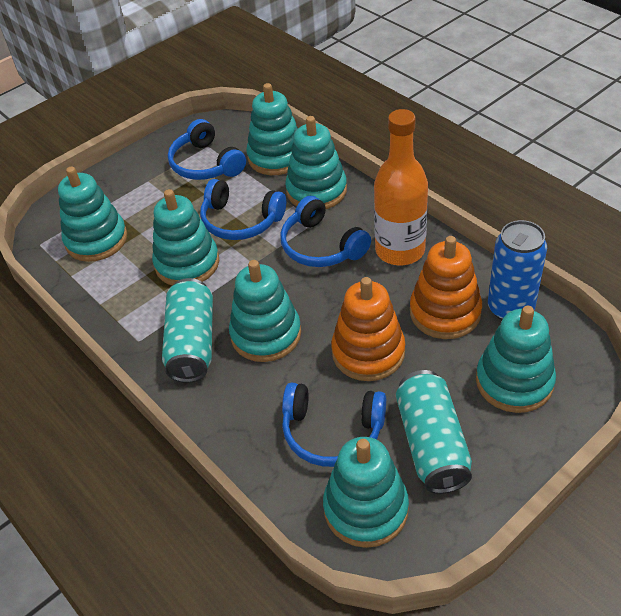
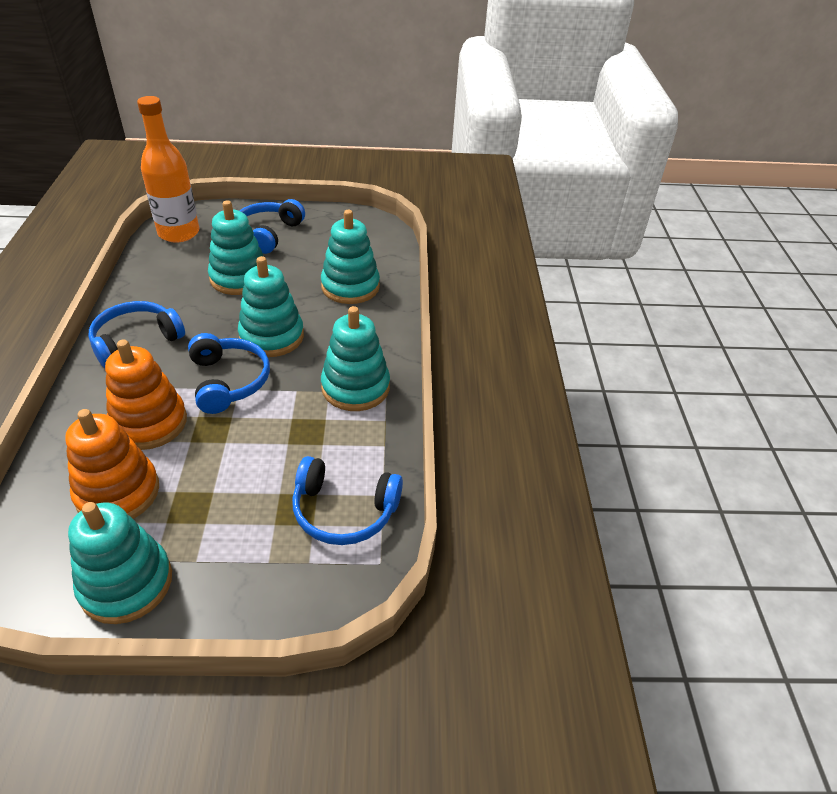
blue can: [488,220,547,320] = 1 -> none = 0
turquoise can: [162,278,213,383] [396,370,472,494] = 2 -> none = 0
turquoise stacking toy: [58,167,127,262] [152,189,219,286] [229,260,301,362] [246,83,298,175] [285,116,347,209] [323,437,409,548] [476,306,556,413] = 7 -> [68,502,172,624] [208,200,268,295] [238,256,304,357] [321,210,380,304] [321,306,390,411] = 5

